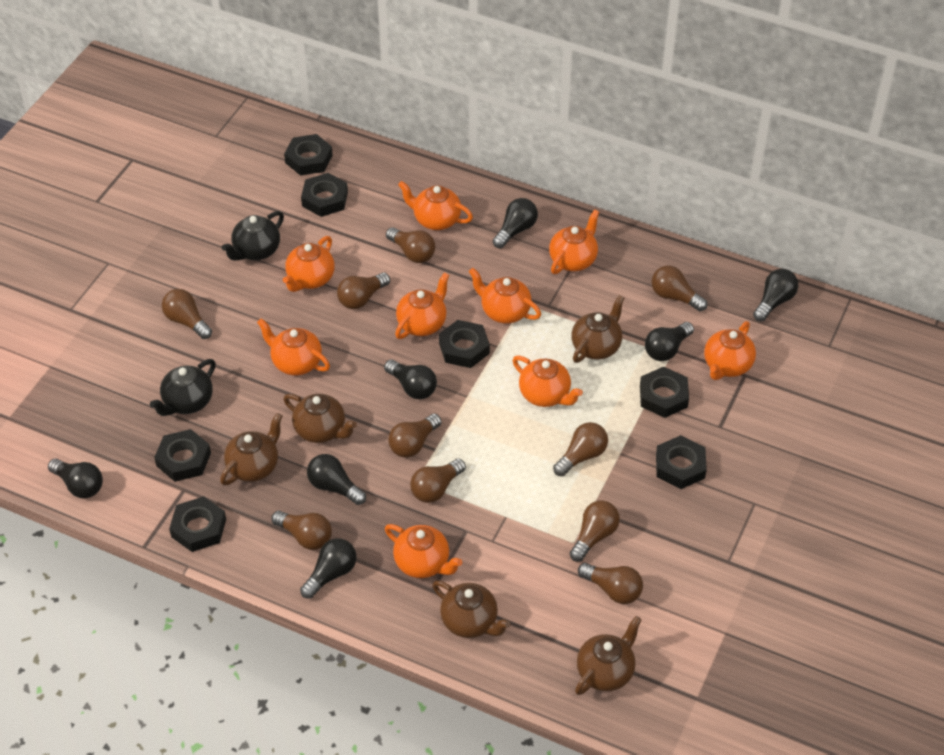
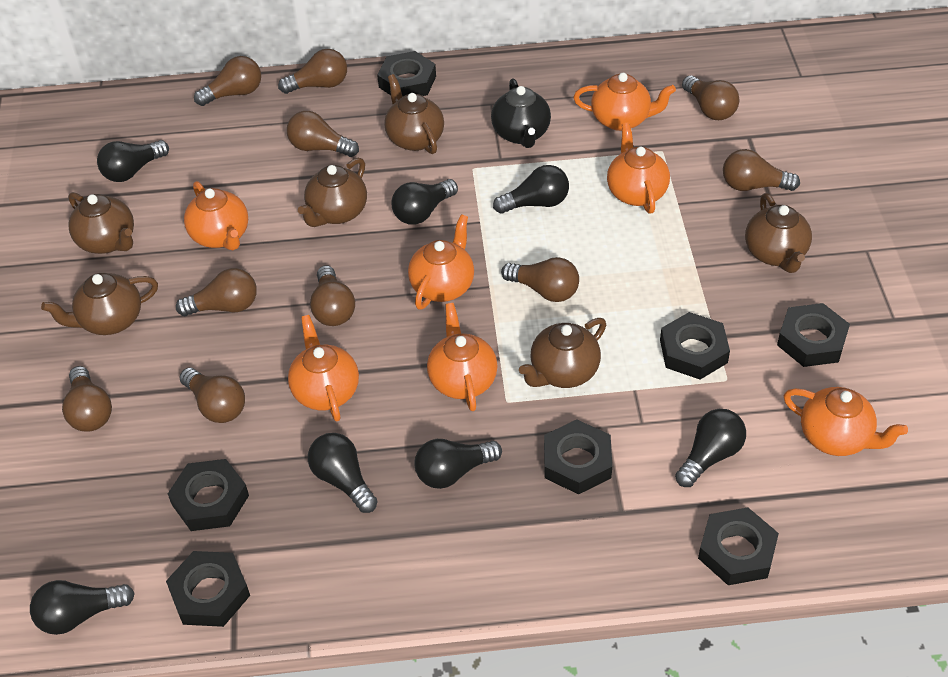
black teapot: [150,359,216,416] [222,211,284,261] = 2 -> [491,78,551,148] = 1
brown teapot: [220,413,282,485] [284,394,357,443] [432,581,511,638] [571,295,625,363] [575,616,642,695] = 5 -> [41,273,158,335] [68,192,134,254] [298,158,367,227] [384,74,444,154] [519,318,606,388] [745,193,812,273] = 6
orange teapot: [257,318,330,375] [283,236,335,292] [385,524,462,578] [395,272,449,339] [398,181,473,230] [469,268,541,323] [513,356,583,407] [549,209,599,274] [704,321,756,380] = 9 -> [184,181,248,250] [288,315,359,421] [408,214,474,310] [427,303,498,411] [573,73,676,131] [607,123,670,214] [783,387,908,456] = 7

